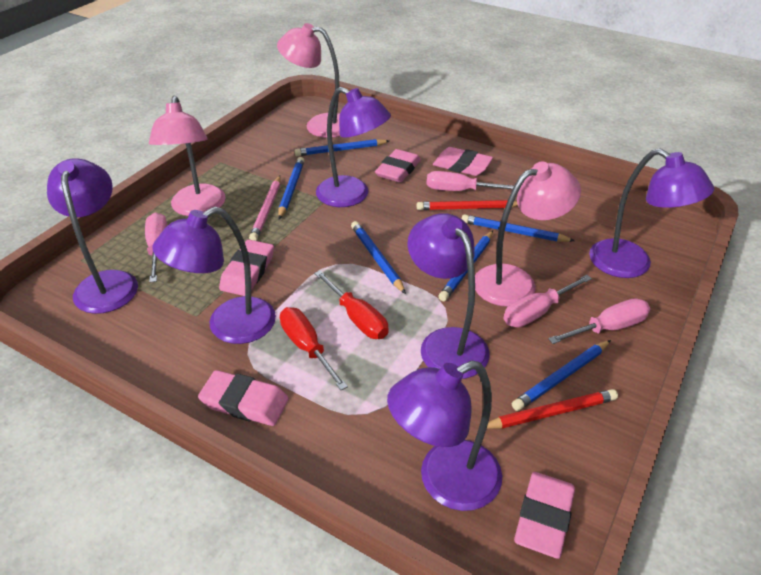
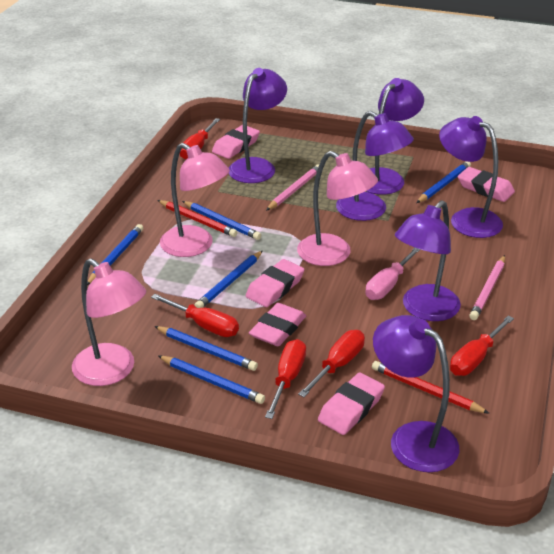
pink pencil: [249,176,281,241] = 1 -> [266,164,319,211] [469,255,505,320] = 2
pink screwdriver: [145,212,167,283] [426,171,514,191] [504,275,592,327] [548,298,650,344] = 4 -> [365,248,421,300] = 1
red screwdriver: [280,307,348,390] [314,270,389,339] = 2 -> [151,294,239,337] [179,118,220,160] [265,339,306,419] [298,330,365,397] [450,315,514,376] = 5

